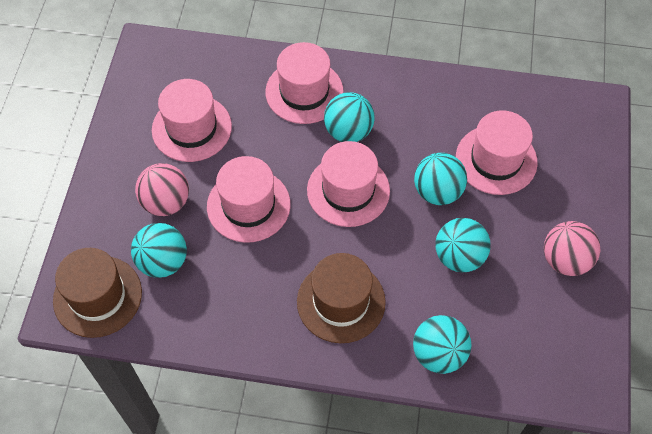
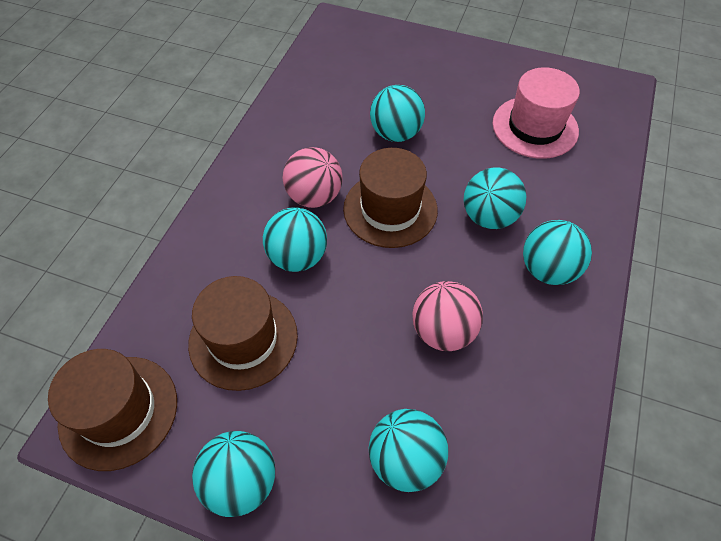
brown hat: [53,248,142,338] [297,253,386,343] = 2 -> [48,349,177,471] [188,276,298,391] [343,148,438,248] = 3
pink hat: [152,79,232,162] [207,156,291,243] [265,42,344,124] [307,141,390,227] [456,110,538,195] = 5 -> [493,67,580,159] = 1
turquoise ball: [131,223,187,278] [324,92,375,142] [413,315,472,374] [414,153,467,205] [435,218,491,272] = 5 -> [192,431,275,517] [263,207,327,272] [369,409,448,492] [370,85,425,142] [463,167,526,229] [523,220,592,285] = 6

